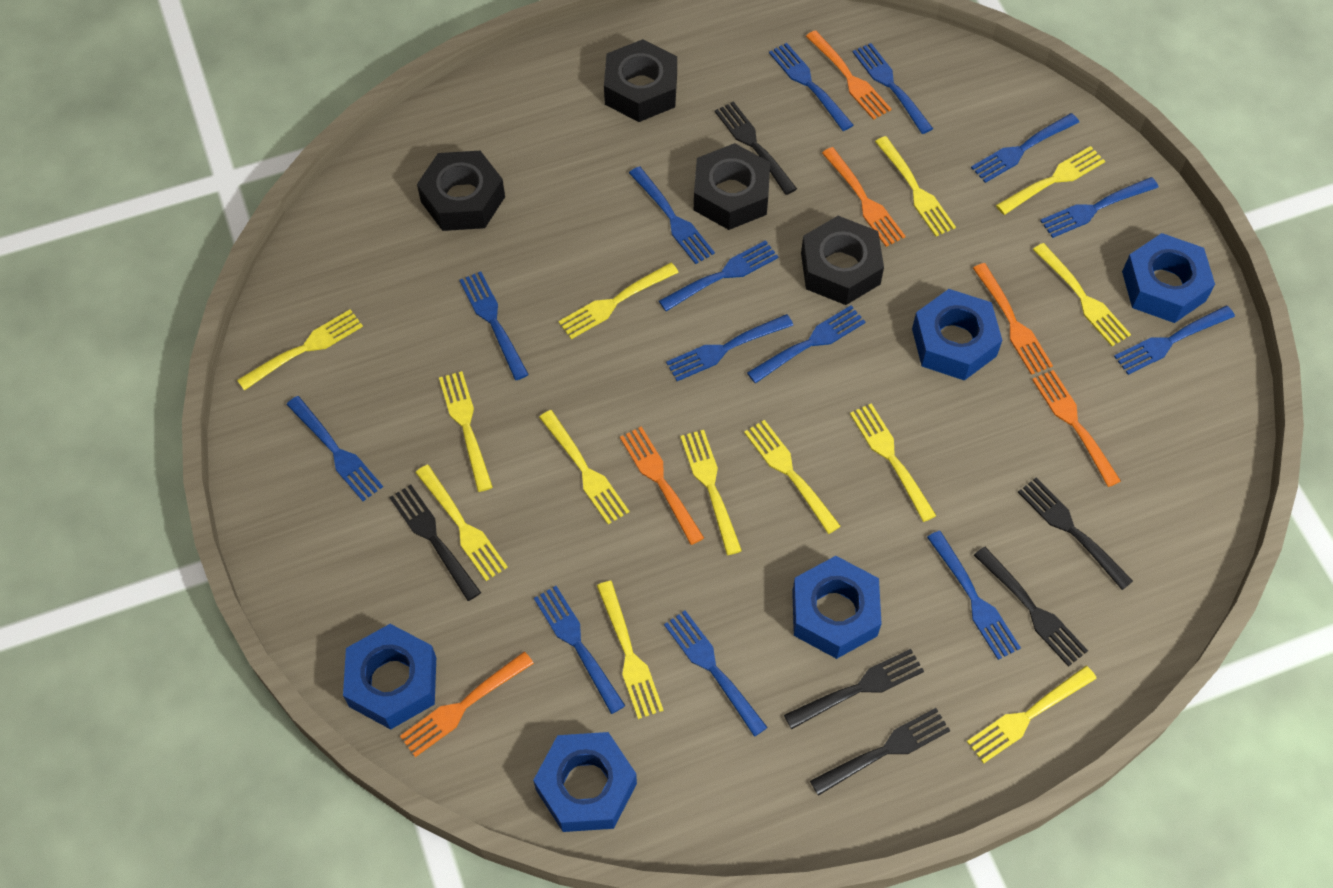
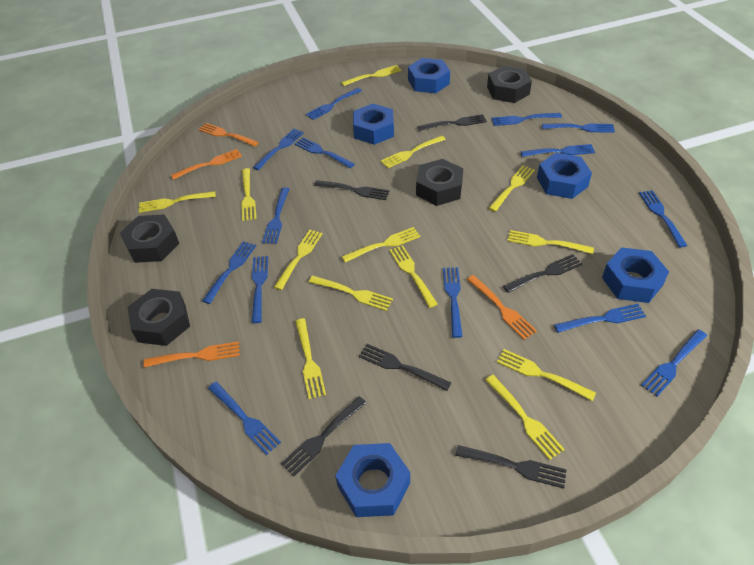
orange fork: [400,651,534,757] [620,426,704,545] [806,30,891,120] [822,147,906,247] [973,263,1053,375] [1032,370,1121,487] = 6 -> [144,341,240,367] [171,149,242,180] [198,123,259,147] [467,275,537,340] = 4

